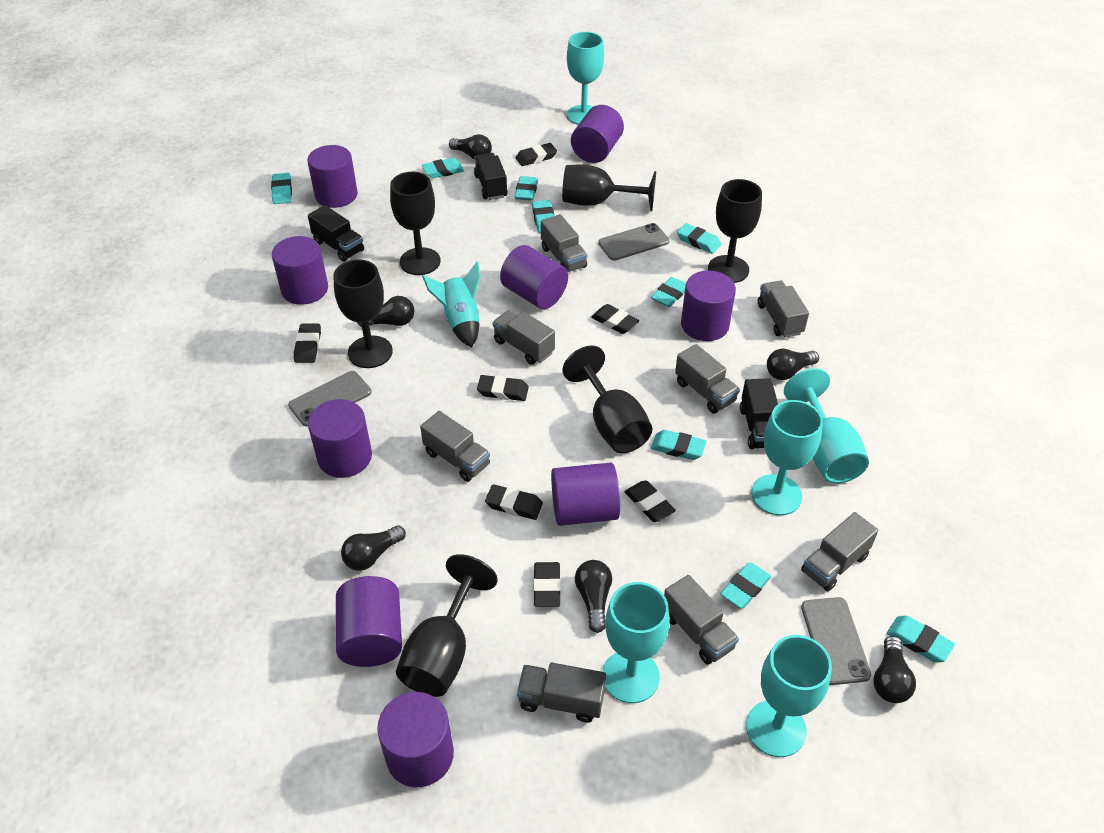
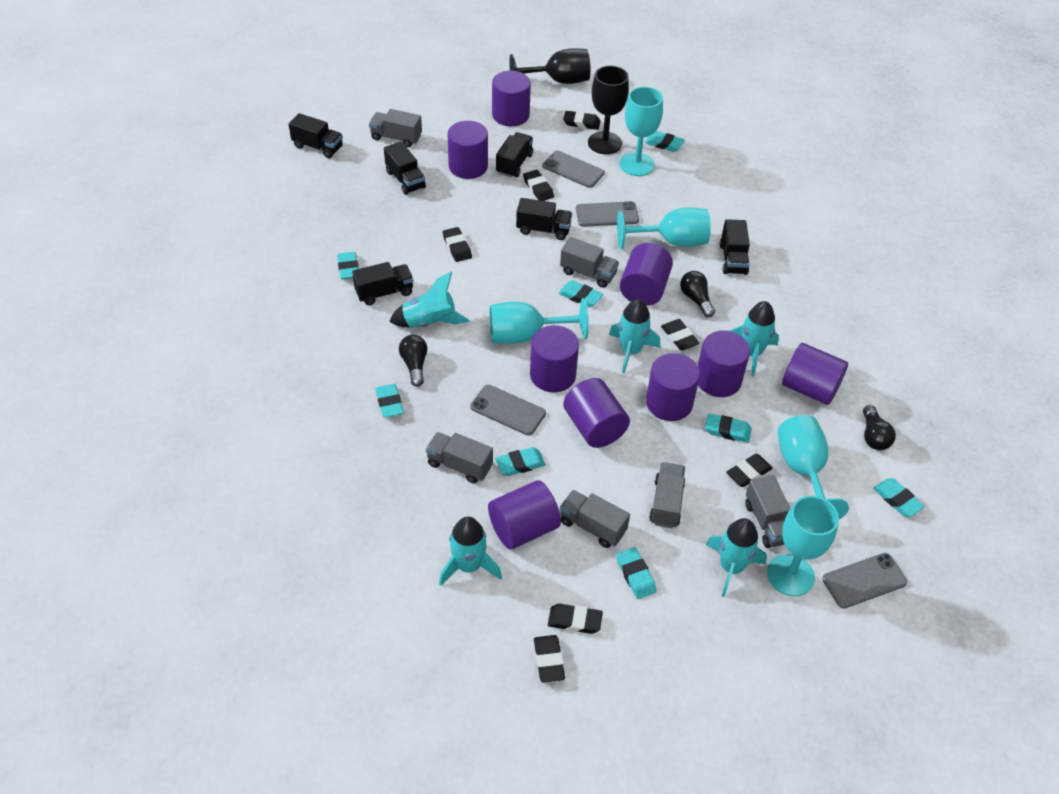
black goblet: [333,259,393,368] [390,172,441,275] [396,554,498,697] [562,164,656,211] [563,346,653,453] [708,179,762,283] = 6 -> [509,48,591,84] [588,66,629,154] = 2
black light bulb: [341,525,406,571] [357,296,414,327] [449,134,492,160] [575,560,612,633] [767,349,819,380] [873,636,916,703] = 6 -> [399,335,428,387] [680,271,715,317] [863,405,896,450] = 3
black truck: [308,205,364,262] [474,153,508,200] [740,378,778,449] = 3 -> [289,113,343,158] [352,262,413,305] [384,141,426,195] [496,132,533,178] [516,198,572,240] [720,219,750,275] = 6
grey phone: [288,371,372,427] [598,223,669,261] [801,597,871,685] = 3 -> [470,385,546,435] [542,151,605,188] [576,201,639,227] [822,553,908,609] = 4
grey truck: [420,411,490,482] [492,310,555,365] [517,663,606,723] [541,214,587,272] [664,575,739,664] [675,344,740,413] [758,280,809,338] [801,512,878,591] = 8 -> [369,109,422,147] [426,432,493,484] [560,237,619,288] [560,490,630,548] [649,462,686,528] [745,475,791,548] = 6
turquoise eraser: [271,173,292,204] [422,158,464,178] [514,176,538,201] [532,200,554,233] [651,277,686,307] [651,430,707,460] [677,223,721,254] [720,562,771,608] [887,616,955,662] = 9 -> [337,252,359,280] [375,384,404,418] [495,447,546,476] [559,280,603,307] [616,547,657,599] [645,131,685,152] [705,413,752,443] [874,478,925,517] = 8
turquoise rocket: [422,262,481,347] = 1 -> [389,272,470,328] [439,517,502,586] [609,299,660,373] [706,518,767,597] [730,301,779,376] = 5

